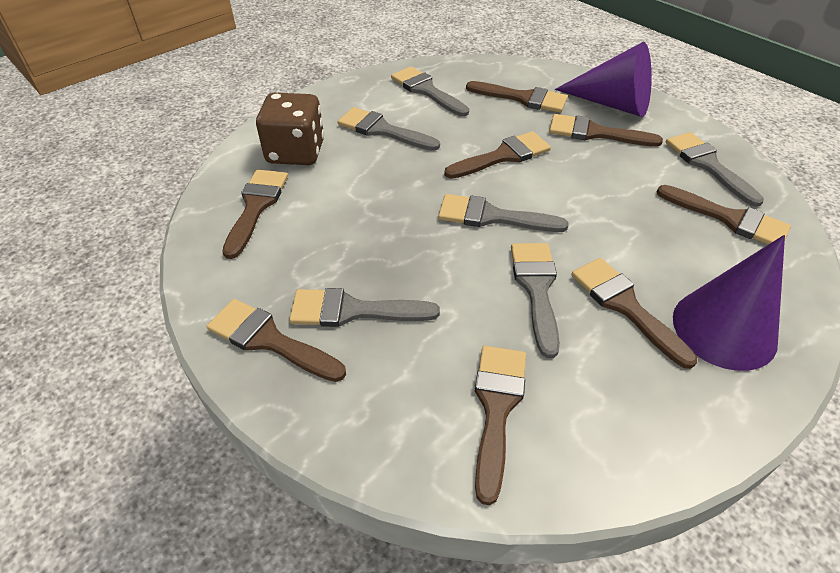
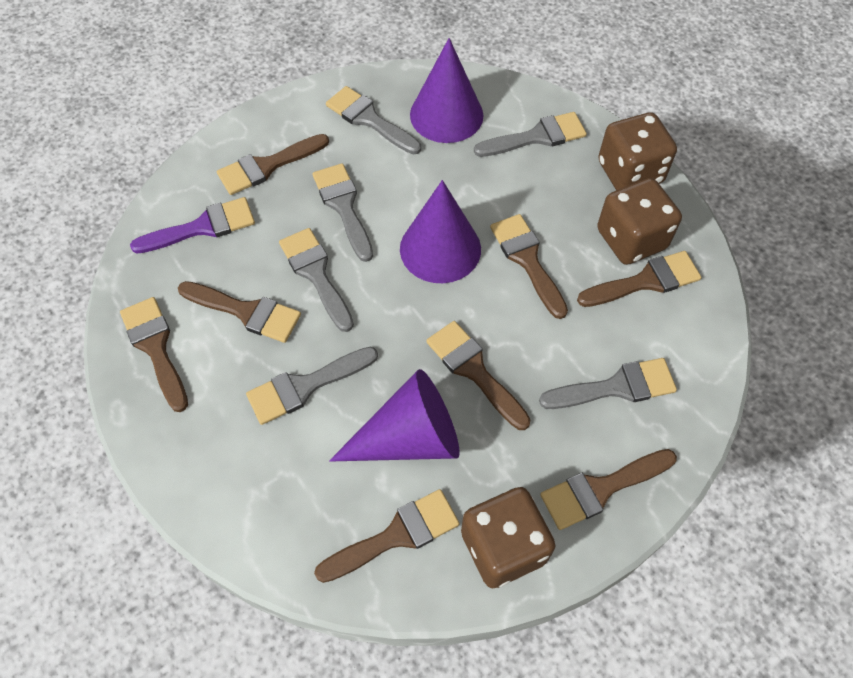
brown dice: [256,93,324,165] = 1 -> [461,487,556,588] [597,178,682,265] [598,112,677,190] = 3
purple brush: none = 0 -> [130,197,255,253] = 1
purple cone: [555,42,652,117] [673,235,785,371] = 2 -> [329,369,460,462] [400,180,481,283] [410,38,484,143] = 3

